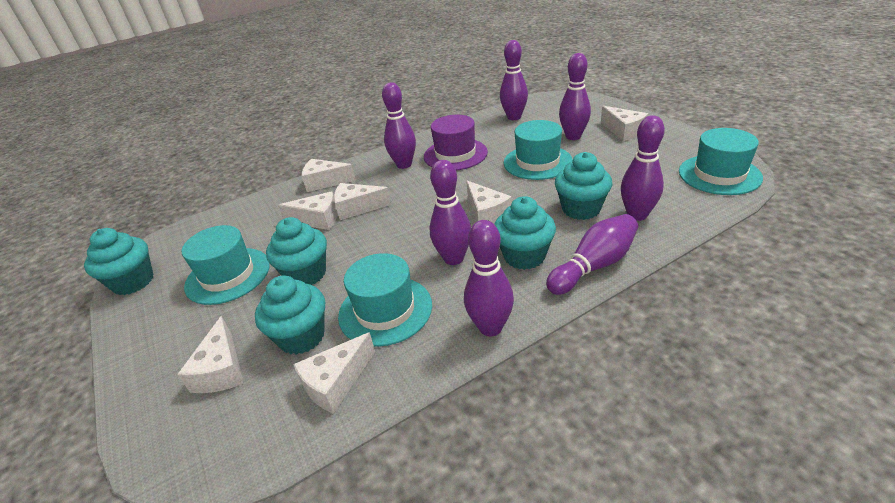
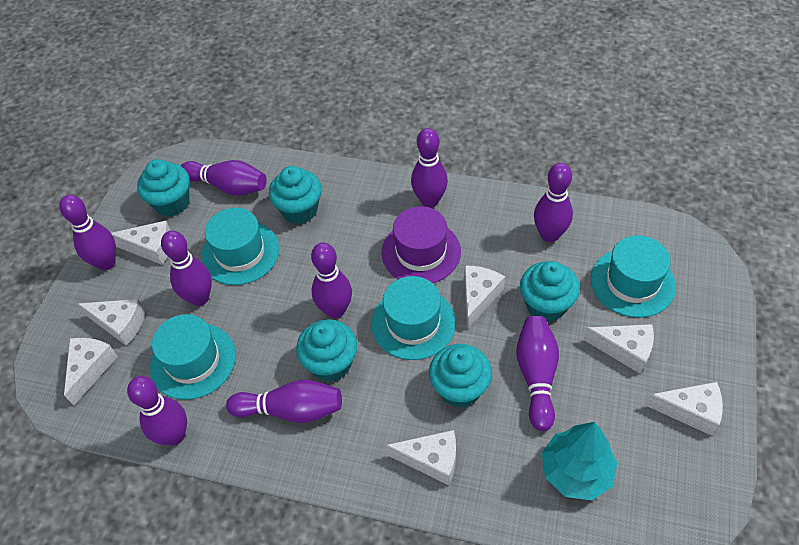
purple bowling pin: [382,82,416,169] [429,160,471,265] [464,220,514,336] [500,40,528,120] [546,214,638,295] [559,53,591,140] [621,115,665,221] = 7 -> [59,195,116,270] [127,376,187,446] [161,231,212,306] [181,160,267,196] [226,379,342,423] [311,243,352,318] [411,128,448,208] [516,316,559,431] [534,163,573,242] = 9
turquoise tree: none = 0 -> [542,422,618,500] = 1

